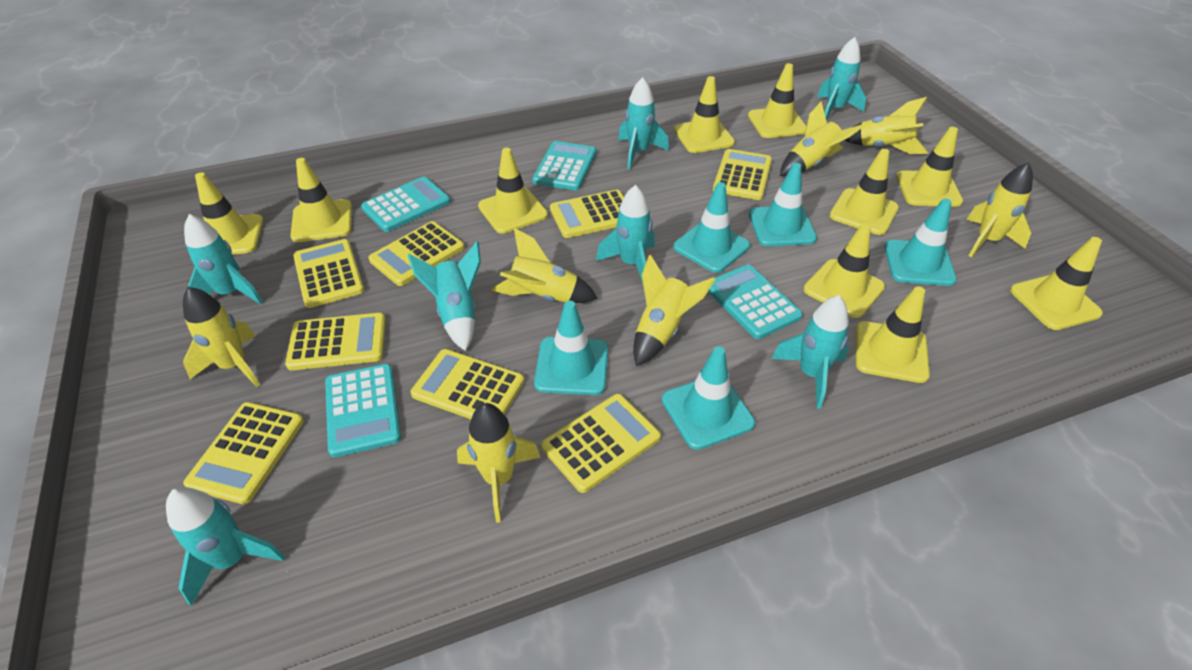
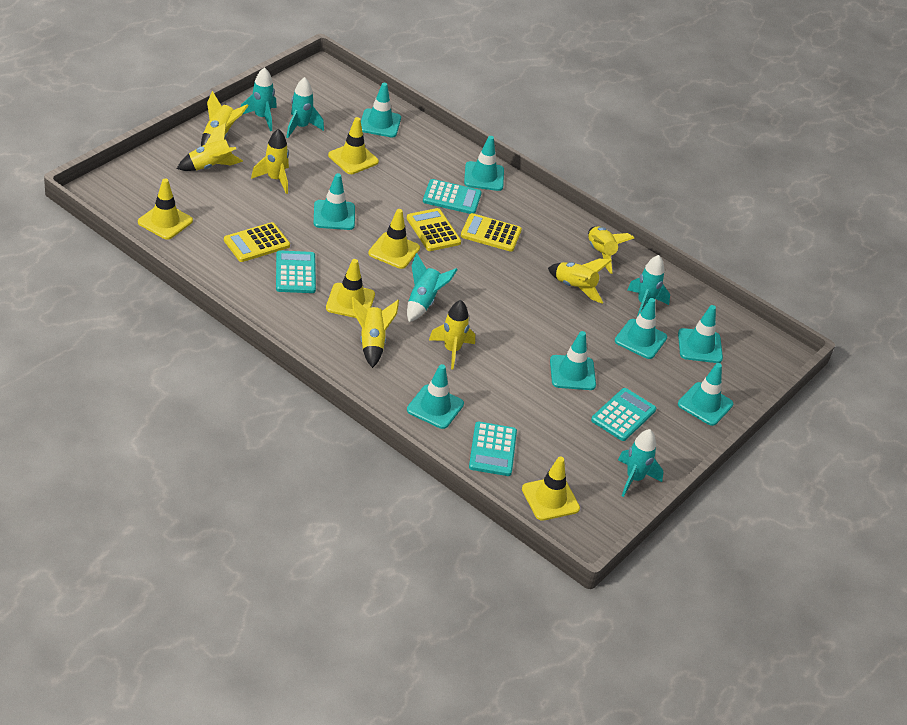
turquoise rocket: [166,487,285,606] [184,214,263,304] [408,242,481,351] [596,185,655,283] [618,77,669,169] [771,295,849,409] [817,37,866,119] = 7 -> [241,67,277,131] [286,77,324,138] [407,253,458,322] [618,429,663,497] [628,255,670,317] = 5
turquoise traffic cone: [534,301,608,395] [662,346,755,450] [673,182,750,273] [749,163,817,246] [884,198,957,286] = 5 -> [313,173,355,230] [361,83,401,138] [407,364,464,429] [464,136,504,191] [550,331,596,390] [615,298,667,359] [678,305,723,363] [678,363,733,426] = 8
yellow calculator: [183,402,304,504] [285,313,386,370] [293,239,364,308] [369,221,465,286] [411,349,524,419] [541,394,661,493] [550,190,624,238] [713,149,772,200] = 8 -> [224,222,290,262] [407,208,461,251] [461,213,522,252] = 3
yellow traffic cone: [195,172,263,255] [290,158,352,242] [478,148,548,234] [674,76,735,153] [748,63,807,138] [803,223,885,318] [830,149,899,235] [856,286,930,383] [896,127,963,207] [1010,237,1103,330] = 10 -> [138,179,193,240] [326,259,375,318] [328,117,379,174] [368,209,420,269] [522,457,580,521] = 5

